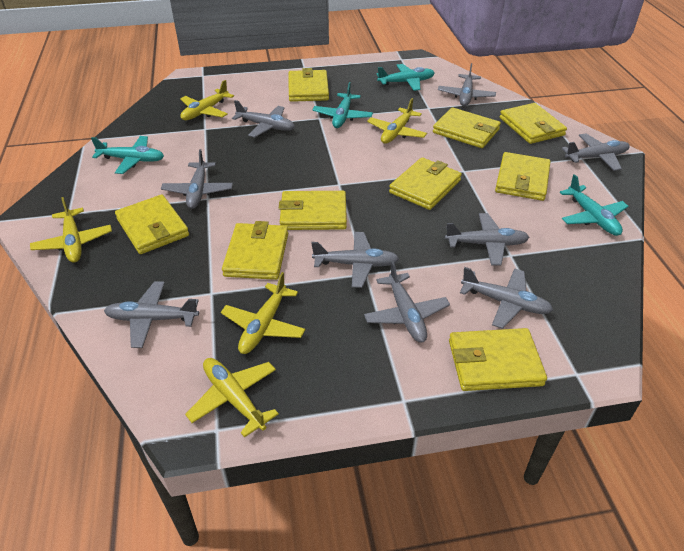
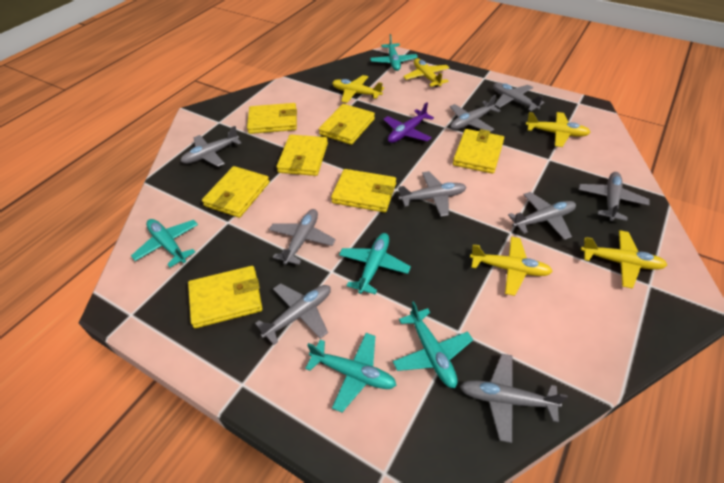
purple plane: none = 0 -> [383,102,434,143] = 1
turquoise plane: [91,136,164,174] [313,82,373,128] [377,64,435,91] [560,174,628,236] = 4 -> [131,219,198,267] [305,333,396,412] [339,233,411,294] [370,34,418,71] [393,301,473,388] = 5
yellow wallet: [115,195,189,254] [222,221,288,280] [279,191,347,230] [288,68,329,102] [389,157,462,210] [433,107,501,148] [449,328,547,391] [495,152,551,201] [500,103,567,144] = 9 -> [188,266,263,328] [202,166,269,218] [247,103,297,134] [276,135,328,176] [319,104,375,145] [331,169,396,212] [453,129,504,174] = 7

